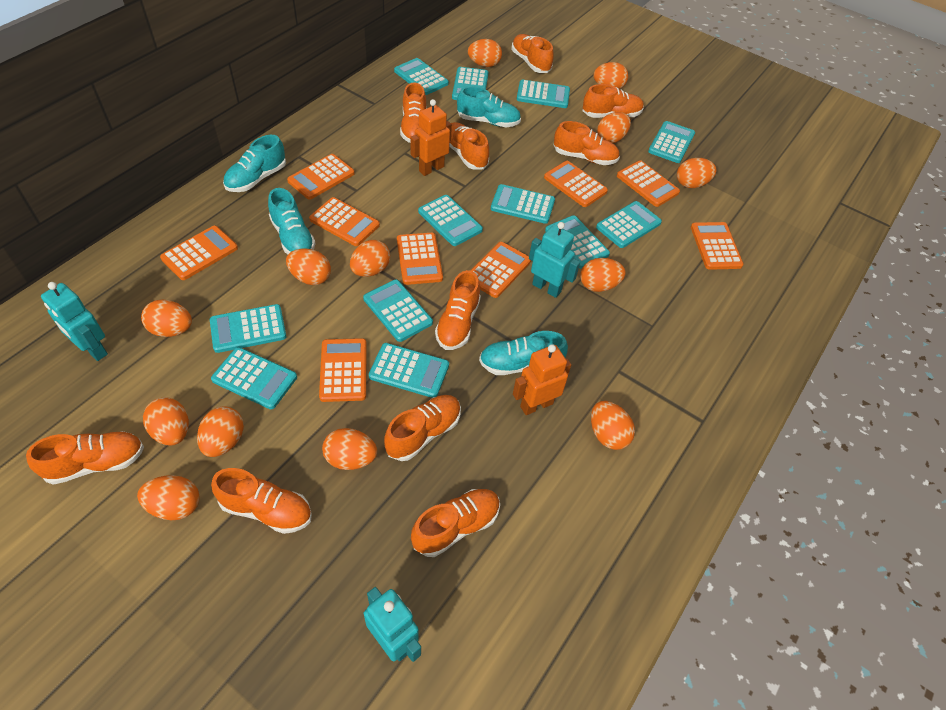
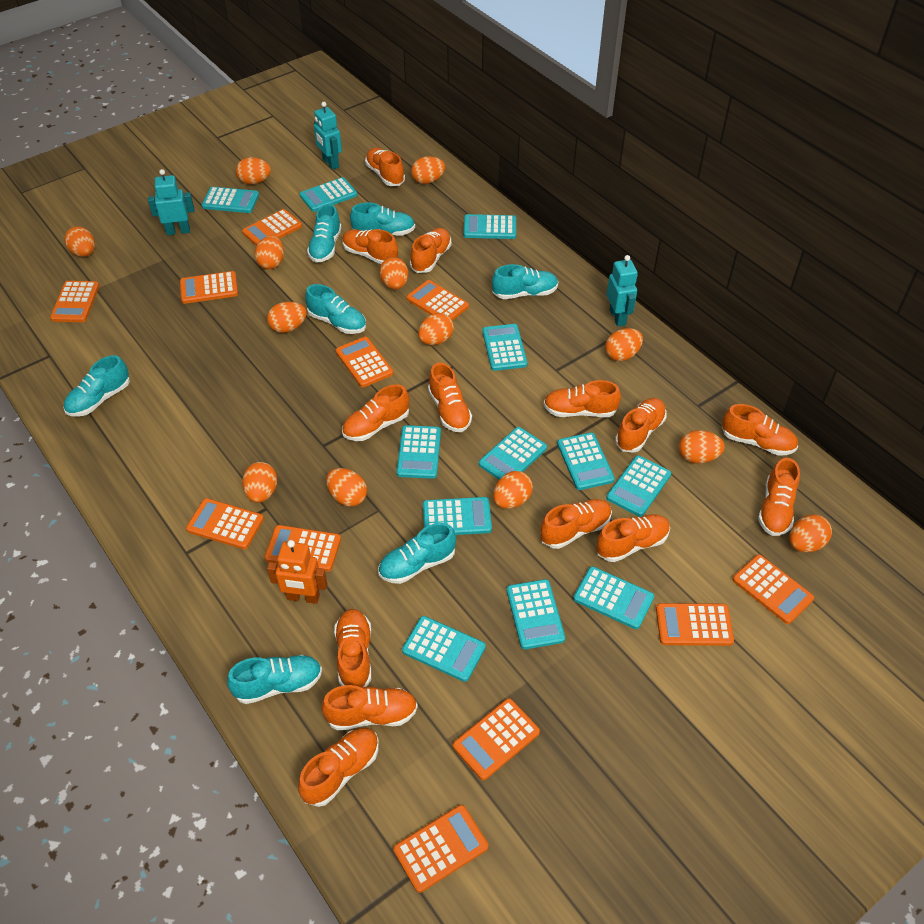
orange calculator: [160,226,238,280] [287,154,355,200] [309,197,380,246] [319,338,367,402] [397,233,443,285] [470,242,531,298] [544,161,608,207] [617,160,680,207] [691,222,744,270] = 9 -> [50,281,99,322] [180,271,238,304] [186,498,264,549] [242,209,302,246] [264,525,341,572] [336,337,393,388] [393,805,488,893] [406,280,469,321] [453,698,540,780] [656,603,734,646] [732,554,814,624] = 11
orange robot: [410,99,452,176] [513,344,571,415] = 2 -> [267,540,327,604] = 1
orange shoe: [26,431,144,485] [211,468,312,534] [384,395,461,461] [400,82,426,143] [411,489,500,557] [435,270,481,350] [449,122,489,169] [511,34,554,73] [554,121,620,165] [583,84,644,118] = 10 -> [298,728,379,807] [321,685,418,730] [334,609,371,688] [342,385,409,441] [343,229,398,264] [365,148,405,186] [410,228,451,273] [428,362,472,432] [540,499,612,549] [544,380,621,417] [596,514,670,562] [615,398,667,453] [722,404,798,456] [758,458,800,536] = 14
turquoise shoe: [223,135,286,192] [268,188,316,254] [457,86,521,127] [479,331,568,375] = 4 -> [64,355,130,417] [227,655,322,704] [305,284,366,334] [307,204,342,263] [350,203,415,236] [378,523,456,584] [492,264,558,299] = 7

